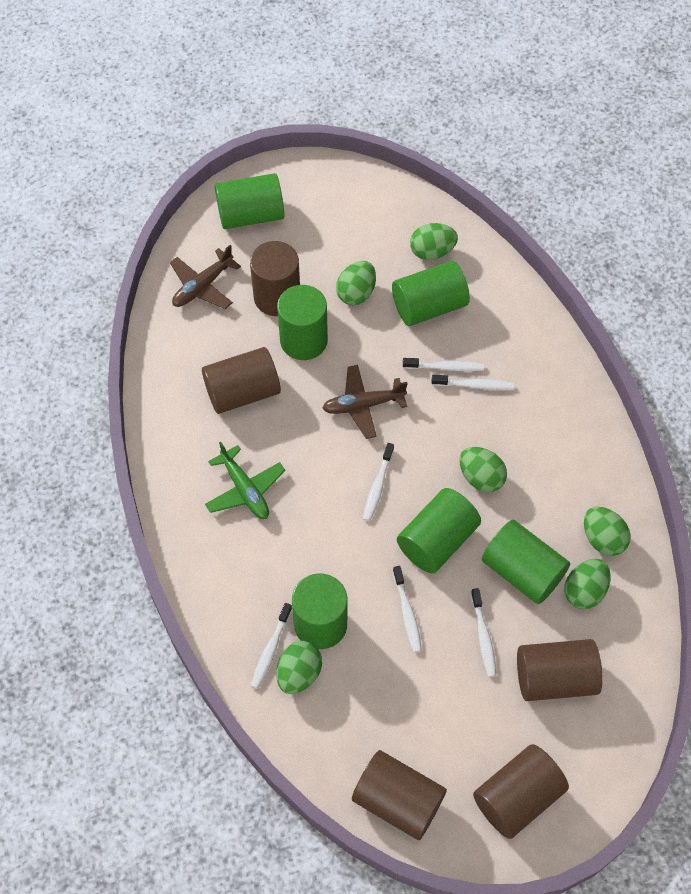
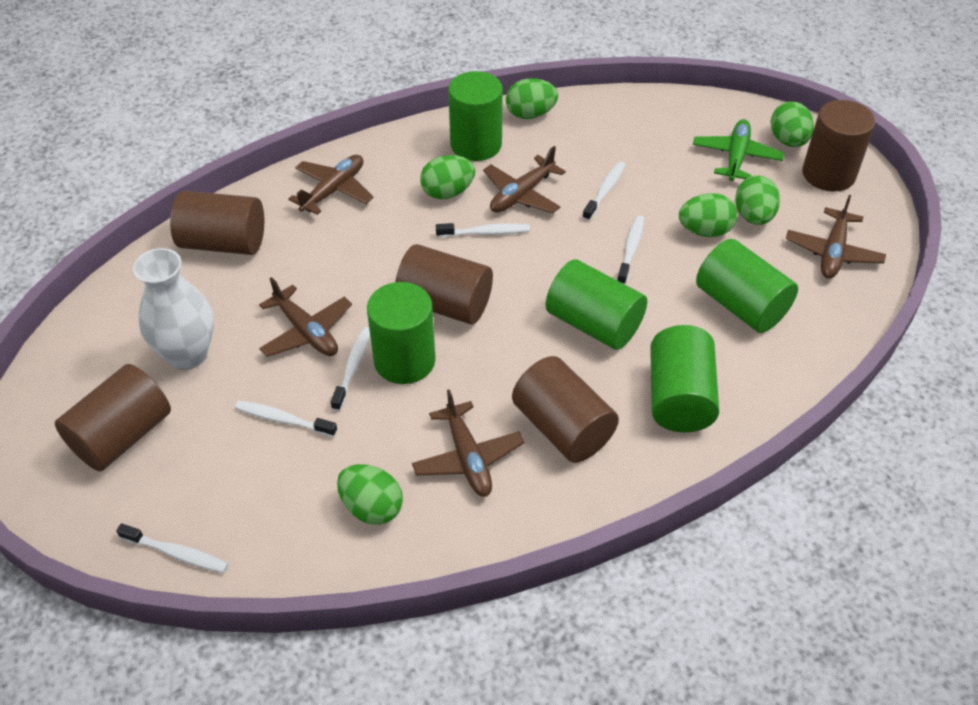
brown plane: [170,245,241,309] [322,365,408,439] = 2 -> [259,277,352,357] [289,155,374,215] [412,389,524,497] [483,146,566,213] [786,195,886,279] = 5
green cylinder: [215,173,284,229] [277,285,328,360] [292,574,347,649] [392,261,470,326] [397,488,481,573] [482,520,570,604] = 6 -> [367,282,436,384] [448,71,503,161] [545,259,647,350] [650,325,719,432] [696,239,798,333] = 5
white vase: none = 0 -> [133,248,214,370] = 1

